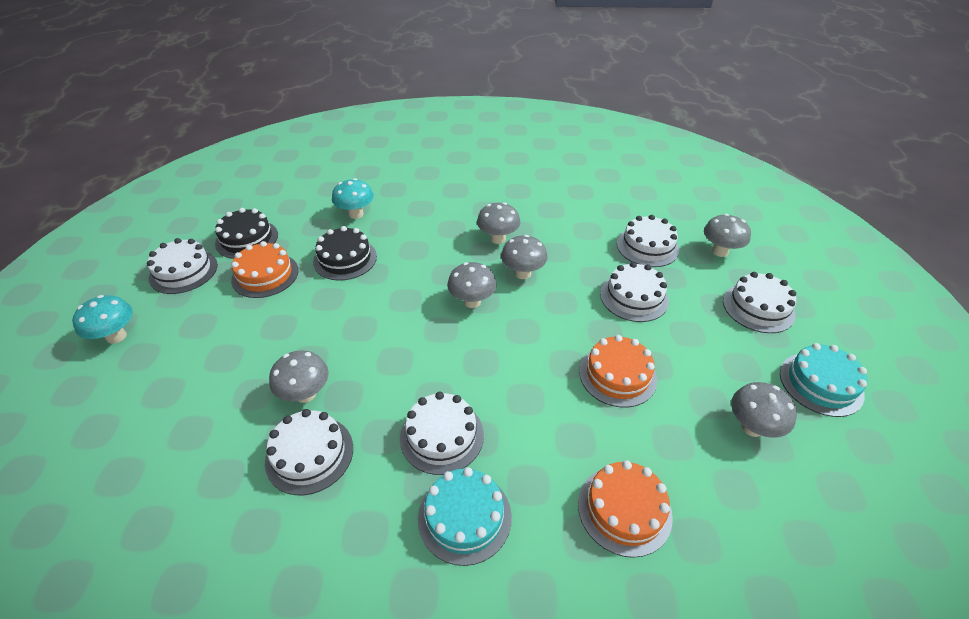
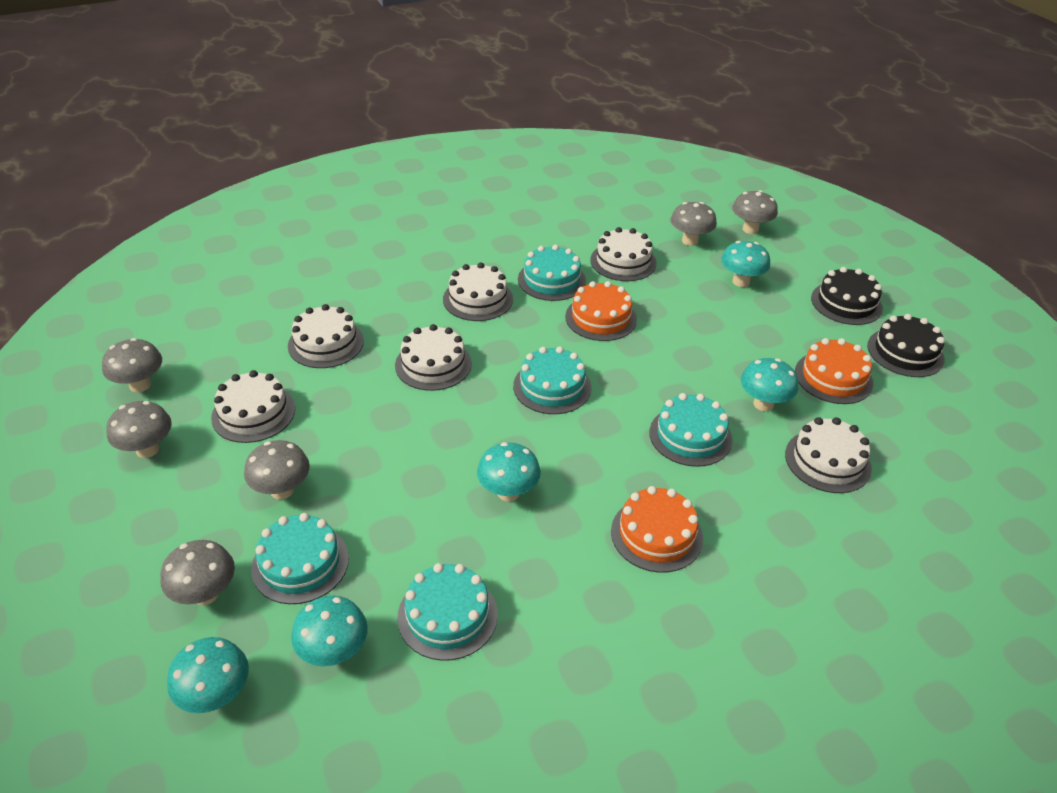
turquoise cake: [418,467,512,566] [780,343,867,417] = 2 -> [251,513,349,604] [397,563,498,661] [513,346,591,414] [518,245,586,301] [650,393,732,467] = 5
turquoise mushroom: [72,295,133,344] [332,178,374,219] = 2 -> [167,637,249,713] [291,596,368,666] [477,442,541,501] [721,241,770,287] [741,358,798,411] = 5

